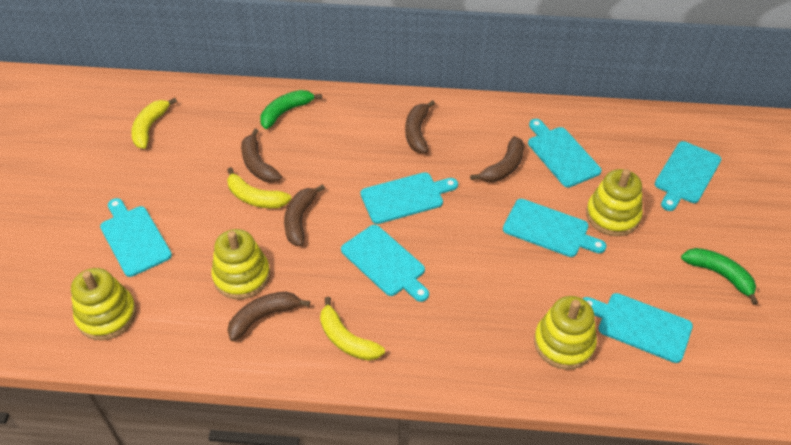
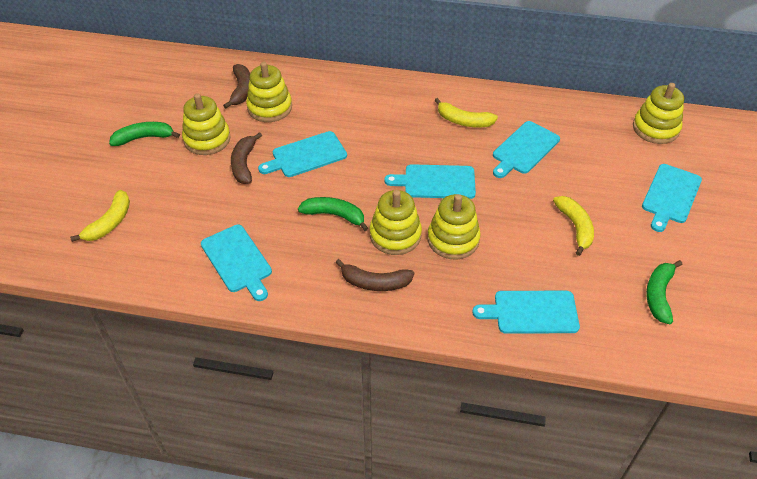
brown banana: [227,292,310,341] [241,129,282,183] [284,184,325,246] [405,100,435,153] [470,136,524,182] = 5 -> [223,64,250,109] [231,132,262,184] [335,259,414,291] = 3
green banana: [260,90,322,129] [681,248,758,305] = 2 -> [109,122,180,146] [298,197,368,231] [646,260,682,324] = 3
turquoise cutting board: [100,198,172,277] [341,225,429,302] [360,172,458,224] [503,199,606,257] [528,119,602,187] [582,293,693,363] [655,141,721,211] = 7 -> [201,225,272,301] [258,131,347,177] [384,164,476,199] [472,291,580,334] [493,121,560,178] [642,164,702,232] = 6
yellow stacking toy: [71,268,137,340] [211,229,270,299] [534,296,597,370] [586,169,643,236] = 4 -> [182,93,231,155] [246,62,292,122] [369,190,422,255] [428,194,481,259] [633,83,684,144] = 5

